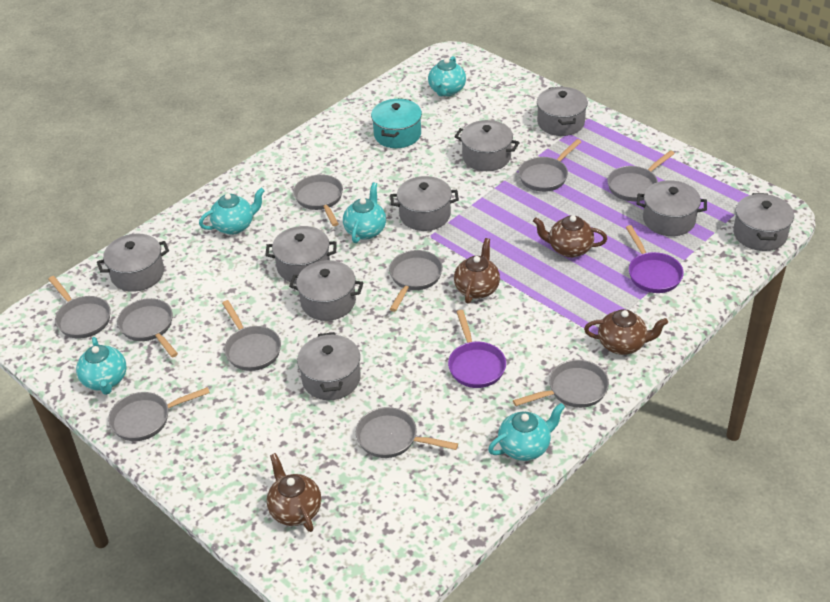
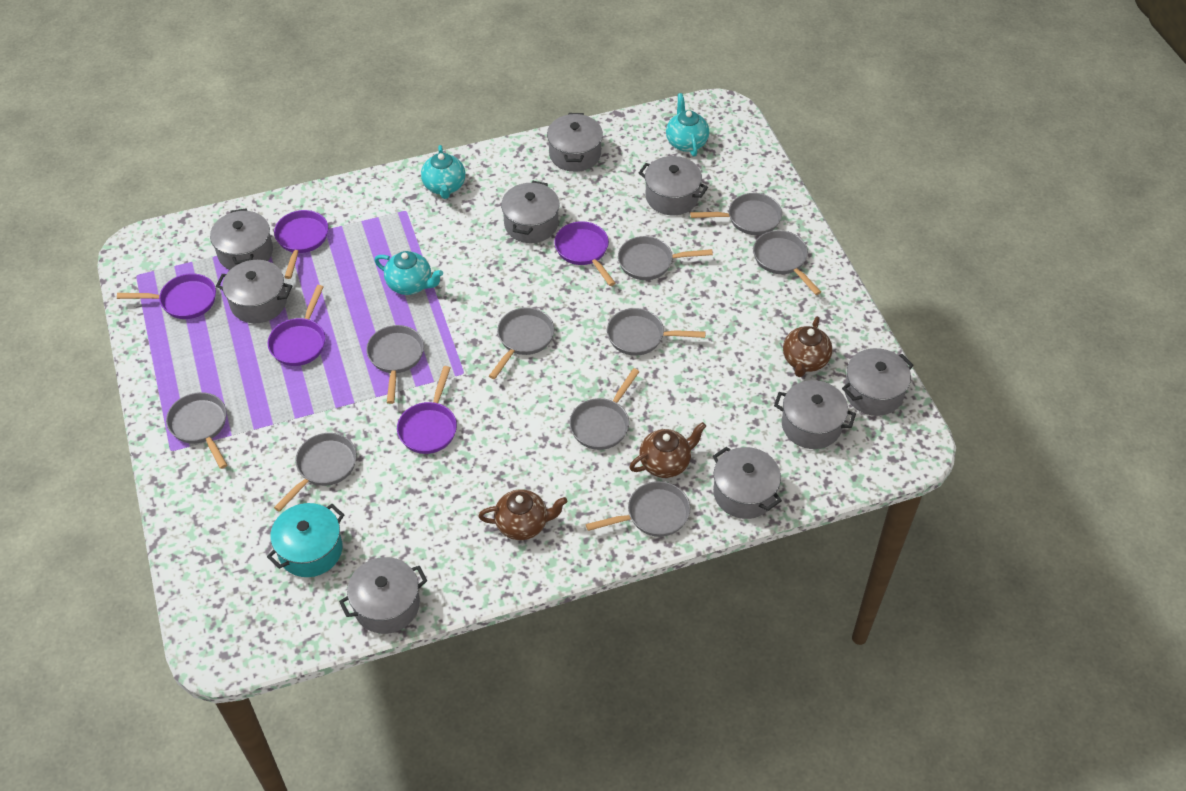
brown teapot: [267,453,321,532] [454,238,500,304] [533,215,607,258] [584,309,668,355] = 4 -> [478,489,567,540] [629,422,706,478] [783,317,832,377] = 3
purple pan: [448,310,506,388] [626,225,684,293] = 2 -> [117,273,216,319] [268,285,325,366] [274,210,328,279] [397,366,457,454] [554,221,615,286] = 5
turquoise teapot: [76,337,127,395] [199,188,265,235] [343,182,386,243] [428,56,466,96] [488,403,565,461] = 5 -> [374,251,443,295] [421,145,465,199] [666,93,709,157] = 3

